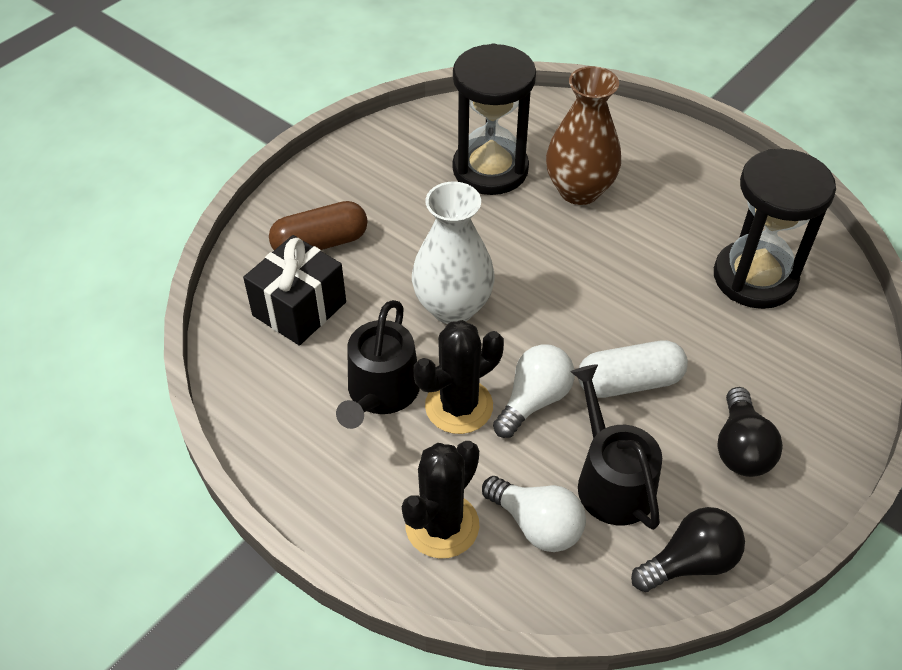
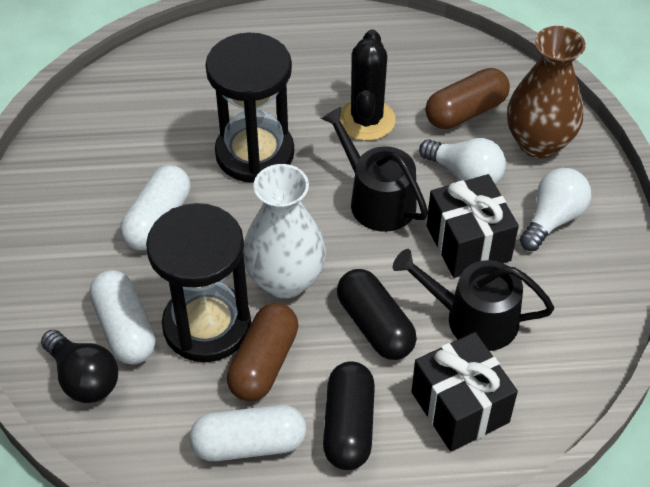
black cactus: [402,441,479,559] [414,320,504,434] = 2 -> [340,29,396,141] = 1
black capsule: none = 0 -> [323,361,375,470] [337,269,417,360] = 2
black gift: [243,235,346,345] = 1 -> [411,332,518,452] [427,174,519,278] = 2
black light bulb: [631,507,745,592] [717,387,783,477] = 2 -> [41,330,118,403] = 1
brown capsule: [269,201,368,250] = 1 -> [227,303,299,402] [425,68,510,129] = 2
white capsule: [578,340,688,398] = 1 -> [89,270,156,365] [120,165,190,250] [189,405,307,461] = 3

